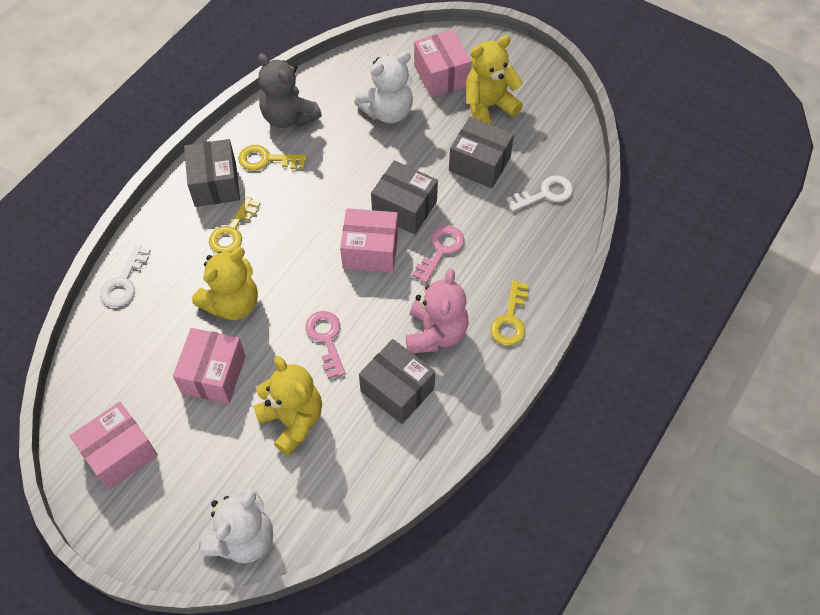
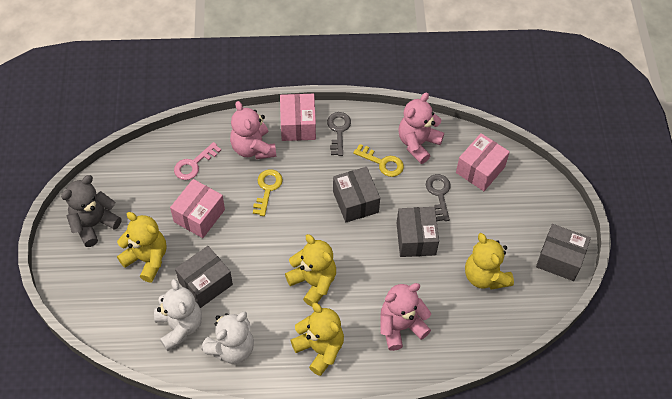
grey key: none = 0 -> [327,112,351,156] [426,174,451,221] = 2
pink box: [70,402,158,490] [173,328,246,404] [340,208,398,273] [414,30,472,97] = 4 -> [170,179,225,238] [280,94,316,141] [456,133,510,191] = 3
pink key: [305,311,346,379] [412,226,464,283] = 2 -> [174,142,221,180] = 1
pink teddy bear: [406,269,468,353] = 1 -> [230,101,276,159] [381,283,431,351] [398,92,444,164] = 3
white key: [100,245,151,307] [506,175,573,212] = 2 -> none = 0
yellow key: [209,197,260,253] [238,145,307,171] [490,280,529,346] = 3 -> [253,169,283,216] [353,144,404,177] = 2
yellow teddy bear: [192,247,258,320] [253,356,322,456] [466,36,523,124] = 3 -> [117,212,166,282] [285,234,336,307] [291,302,344,376] [465,233,514,290] = 4

